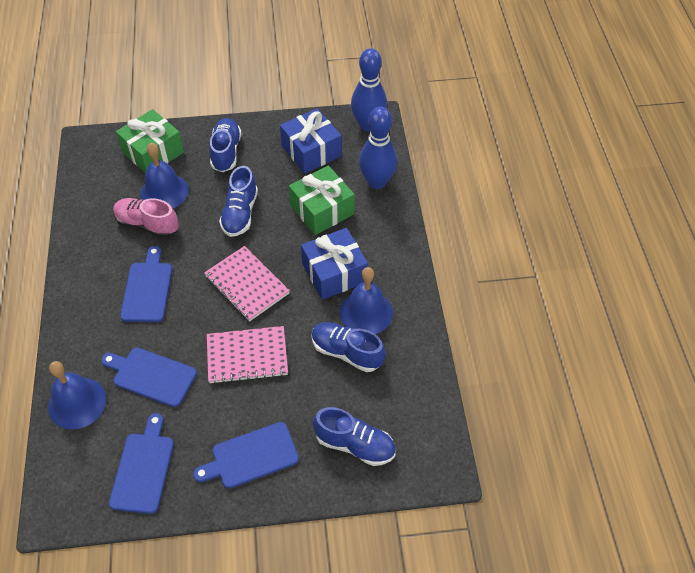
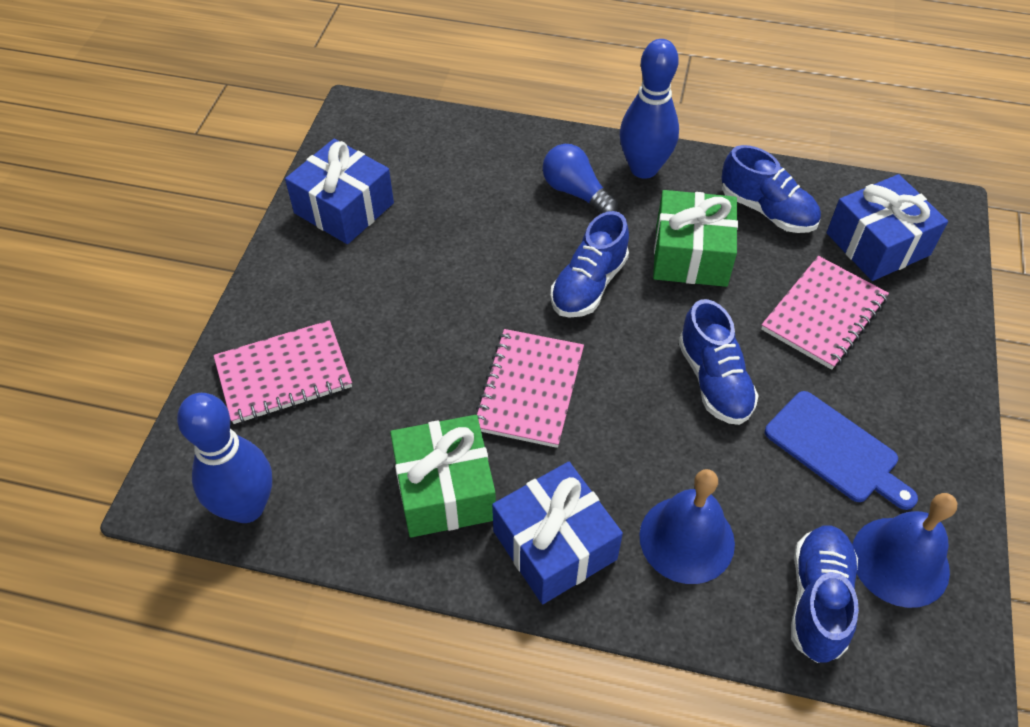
blue bell: [48,361,106,430] [140,143,189,208] [340,267,393,334] = 3 -> [640,469,735,584] [852,493,957,608] = 2
blue cutting board: [101,348,197,407] [109,413,174,514] [120,246,172,322] [193,422,299,489] = 4 -> [765,391,918,510] = 1
blue gift: [280,108,341,174] [301,228,368,300] = 2 -> [285,139,394,244] [492,462,623,604] [827,174,948,281] = 3
blue light bulb: none = 0 -> [542,144,618,214] = 1
pink notebook: [204,246,290,322] [207,326,288,384] = 2 -> [214,320,352,424] [476,329,584,448] [761,256,889,370] = 3
pink shoe: [113,198,179,238] = 1 -> none = 0

